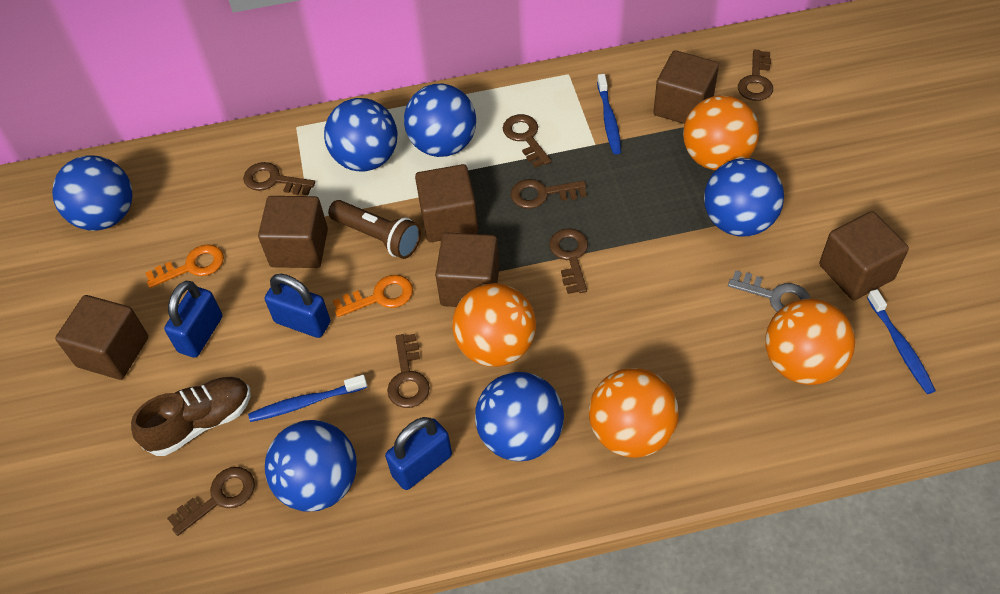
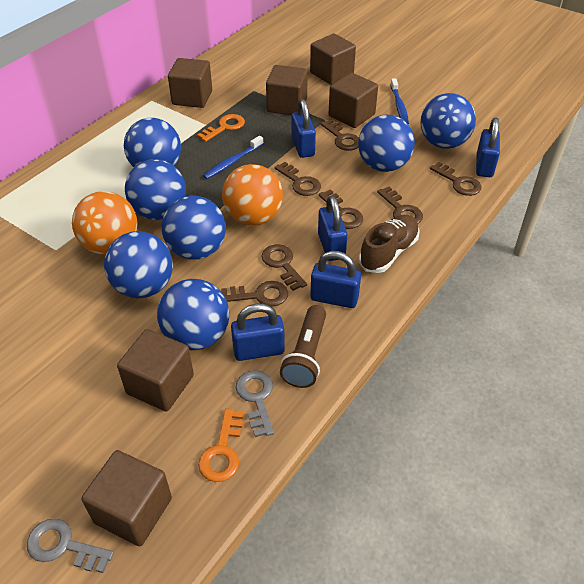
blue ball: [52,155,133,231] [265,420,357,512] [324,98,397,171] [404,84,476,157] [475,372,564,461] [704,158,784,236] = 6 -> [104,231,173,298] [124,118,181,167] [125,159,186,220] [157,279,229,350] [162,196,226,260] [358,115,415,172] [420,93,476,149] = 7
blue padlock: [164,281,222,358] [265,274,330,338] [385,417,452,490] = 3 -> [231,304,285,361] [291,99,316,158] [310,251,361,308] [318,196,347,261] [476,117,500,177] = 5
blue toothbrush: [248,375,367,422] [597,74,621,154] [867,289,936,394] = 3 -> [203,136,263,179] [390,78,409,124] = 2
grey key: [728,270,811,312] = 1 -> [27,518,114,573] [236,370,274,437] = 2
orange ball: [452,283,536,367] [589,368,679,458] [683,95,759,170] [765,299,855,385] = 4 -> [72,191,138,255] [222,164,283,226] = 2

